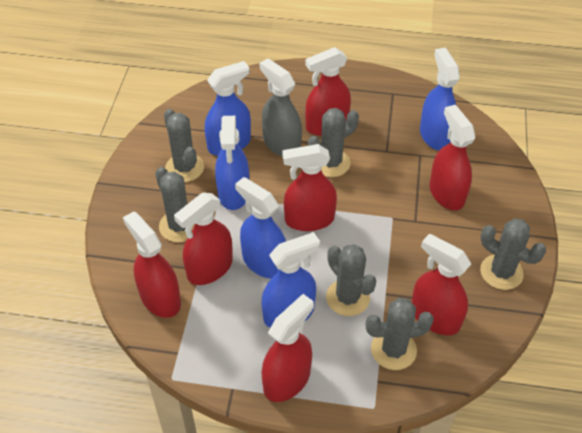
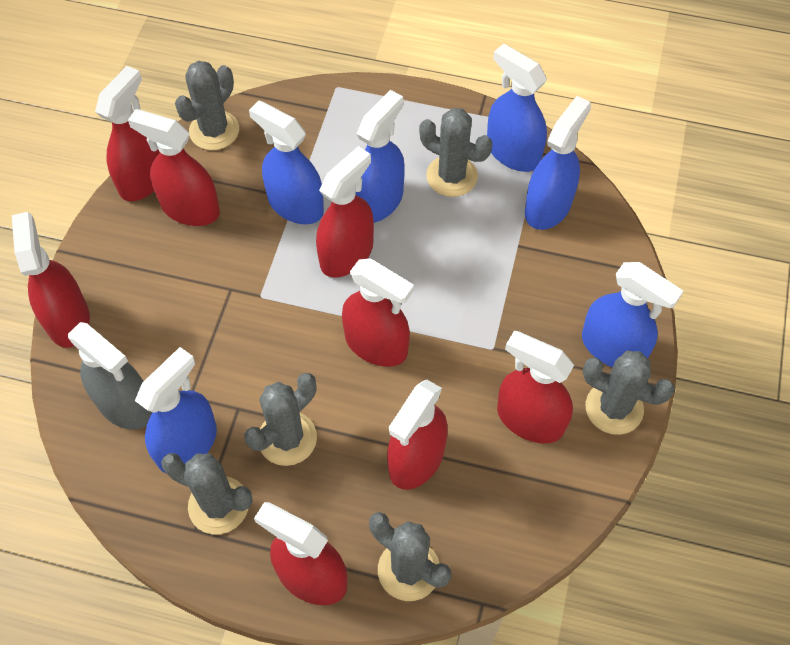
blue spray bottle: [205,61,251,156] [215,116,249,210] [235,177,286,279] [262,232,320,328] [420,48,460,150] = 5 -> [135,347,217,473] [249,101,324,224] [356,90,405,223] [487,44,547,172] [525,96,591,230] [582,262,683,367] = 6
red spray bottle: [123,211,181,318] [174,192,233,285] [261,294,314,402] [283,144,337,231] [305,47,351,136] [412,234,471,335] [429,105,476,210] = 7 -> [12,212,90,348] [95,66,160,201] [128,109,220,226] [254,502,347,605] [316,146,374,278] [342,258,414,367] [387,380,448,490] [497,331,574,443] = 8

